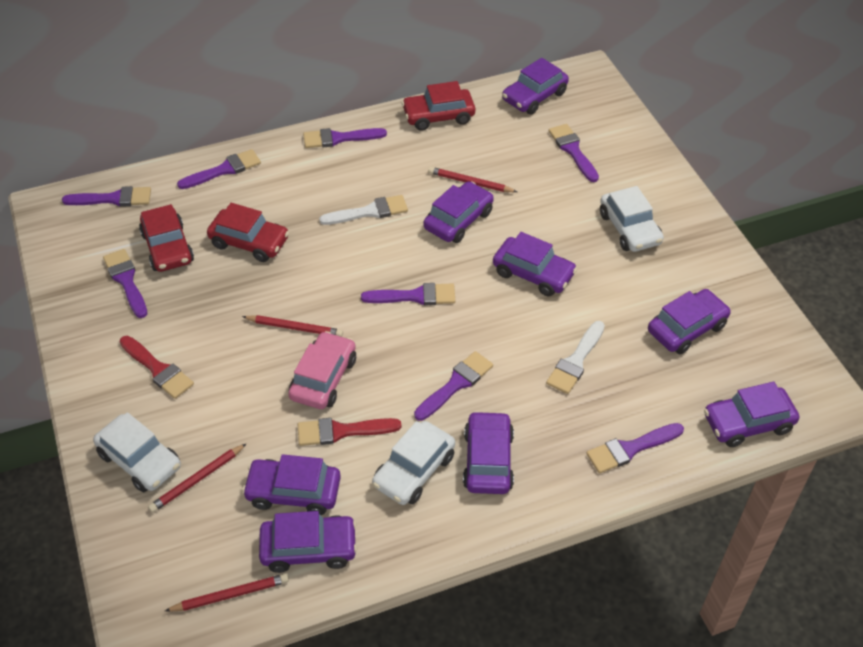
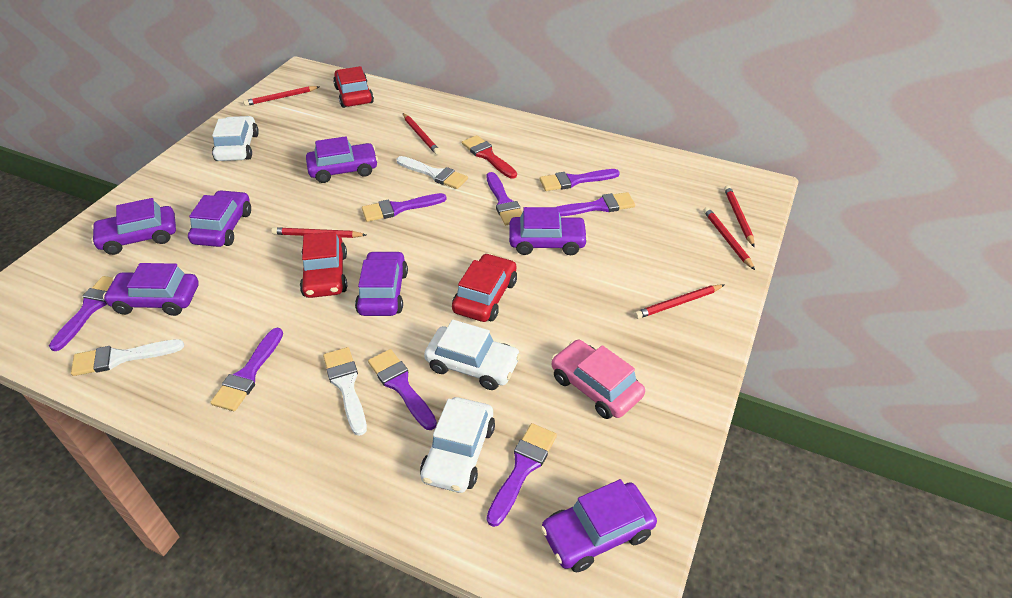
purple car: [242,454,341,515] [259,511,357,573] [423,181,494,243] [463,411,514,494] [493,232,577,296] [502,58,569,114] [648,289,731,354] [704,382,799,447] = 8 -> [91,198,176,255] [103,263,199,316] [188,190,251,247] [306,136,378,183] [355,251,408,316] [509,207,588,255] [541,479,657,572] = 7
red brush: [119,336,194,399] [298,418,401,446] = 2 -> [462,135,517,179] = 1
red pencil: [148,443,247,513] [165,573,289,612] [242,315,343,337] [428,167,517,192] = 4 -> [243,86,320,106] [271,227,366,238] [403,113,440,155] [634,285,724,319] [703,207,755,270] [724,185,755,247] = 6
white brush: [319,195,408,225] [546,321,605,394] = 2 -> [71,339,184,376] [323,347,367,436] [397,156,468,189] = 3

